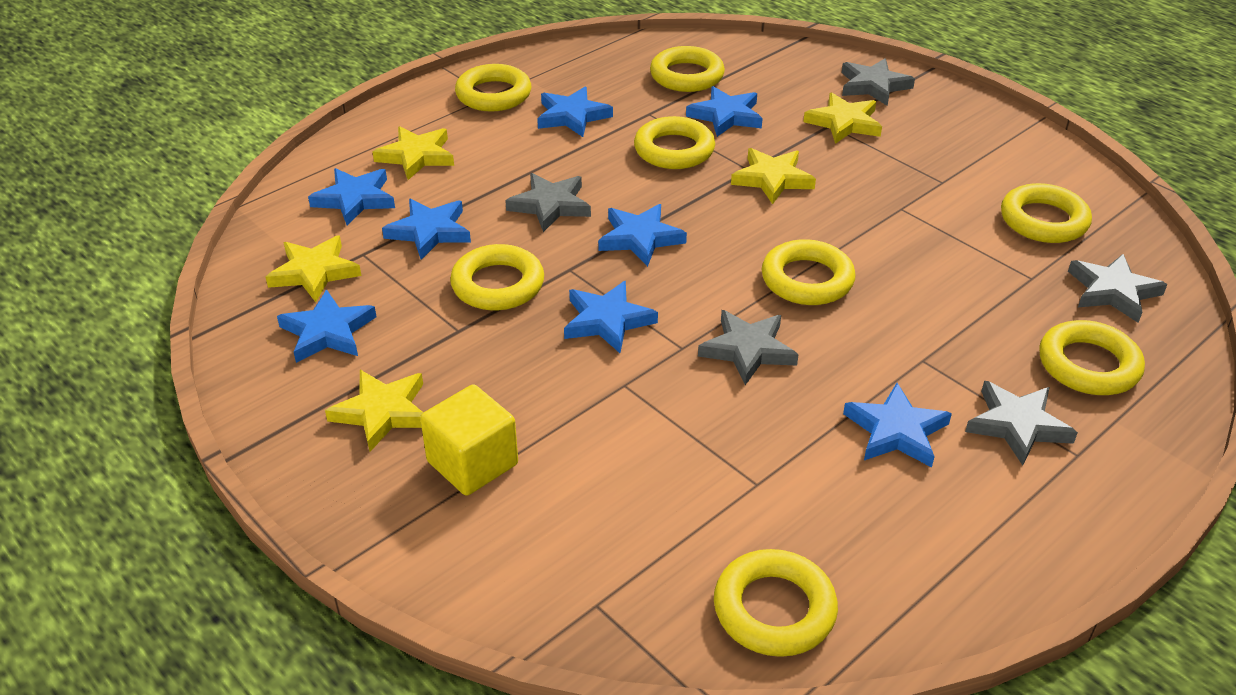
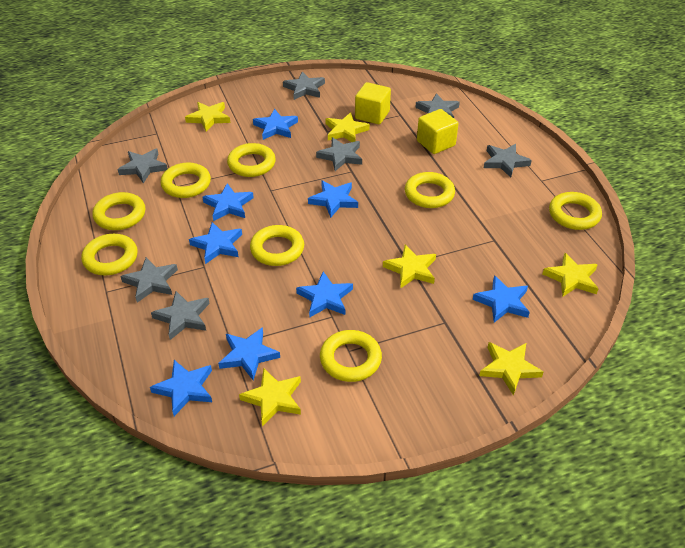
grey star: [505,173,591,232] [698,310,799,385] [841,58,915,106] [965,381,1078,465] [1068,254,1168,323] = 5 -> [118,149,168,184] [120,257,178,303] [151,291,210,340] [283,72,325,100] [316,137,362,171] [415,93,460,118] [484,144,532,178] = 7
yellow cube: [420,384,518,496] = 1 -> [355,82,391,124] [417,109,459,154] = 2
yellow star: [266,236,361,302] [325,370,423,452] [373,126,454,180] [731,148,816,204] [803,92,882,144] = 5 -> [185,102,230,132] [239,368,301,426] [326,112,370,142] [383,245,436,289] [479,342,543,395] [543,253,598,297] = 6

